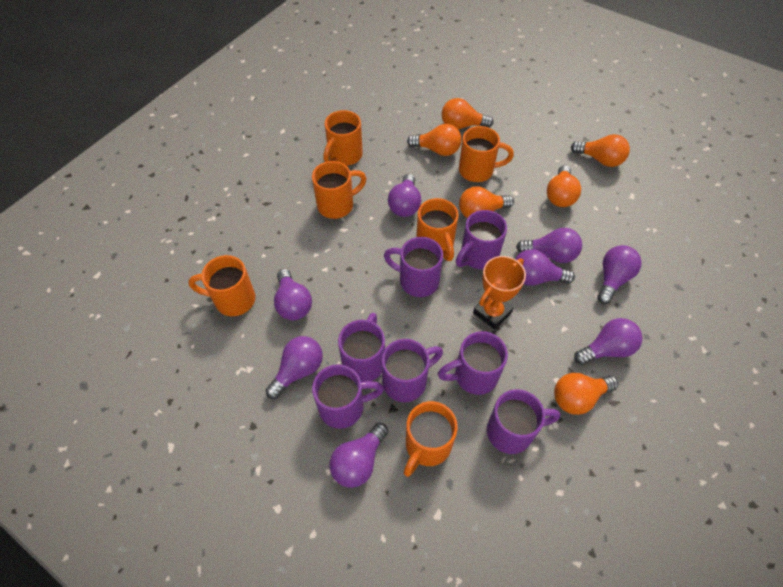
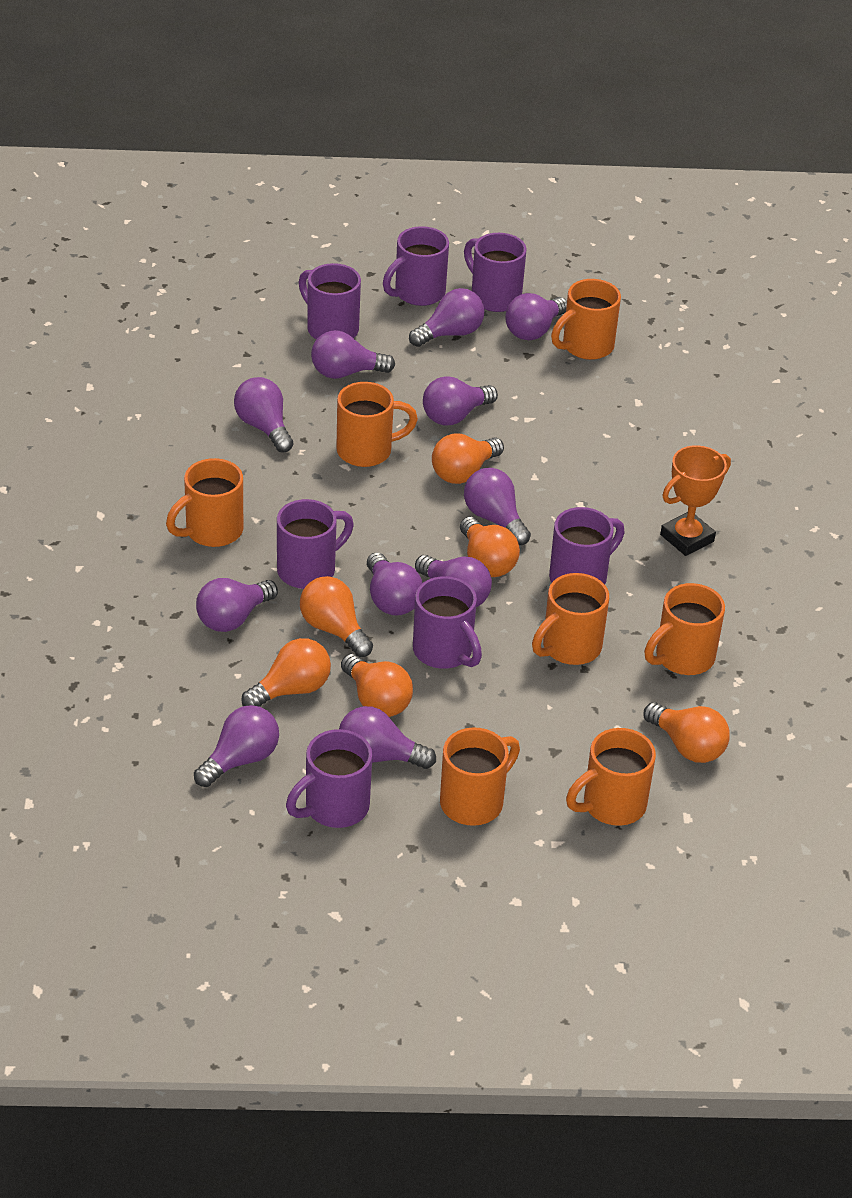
orange mug: [188,255,255,316] [312,161,367,219] [323,110,363,166] [404,401,458,477] [416,198,459,261] [459,126,514,182] = 6 -> [166,458,243,547] [337,382,418,467] [440,727,520,826] [532,573,609,665] [551,279,621,360] [566,728,656,826] [644,583,725,675] = 7
purple light bulb: [266,336,323,399] [274,269,312,320] [329,423,388,488] [388,174,421,217] [515,249,575,286] [516,228,582,263] [574,318,642,365] [597,245,642,304] = 8 -> [194,705,279,787] [196,578,278,632] [234,377,293,452] [311,330,395,379] [339,706,436,769] [367,552,423,616] [409,288,485,347] [415,555,492,607] [423,376,498,426] [464,468,531,545] [505,293,567,340] = 11

